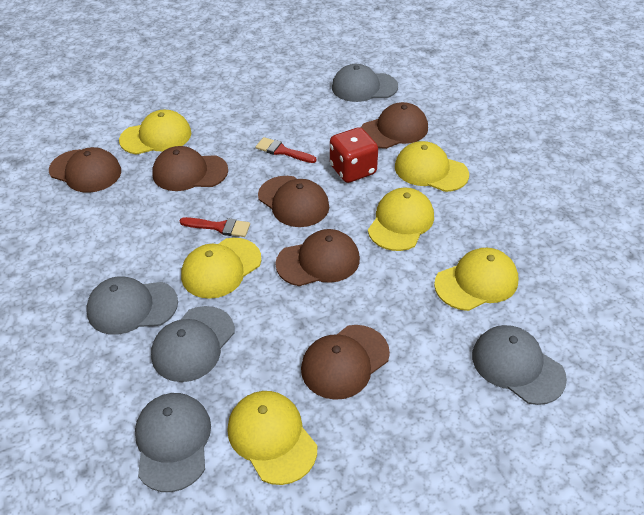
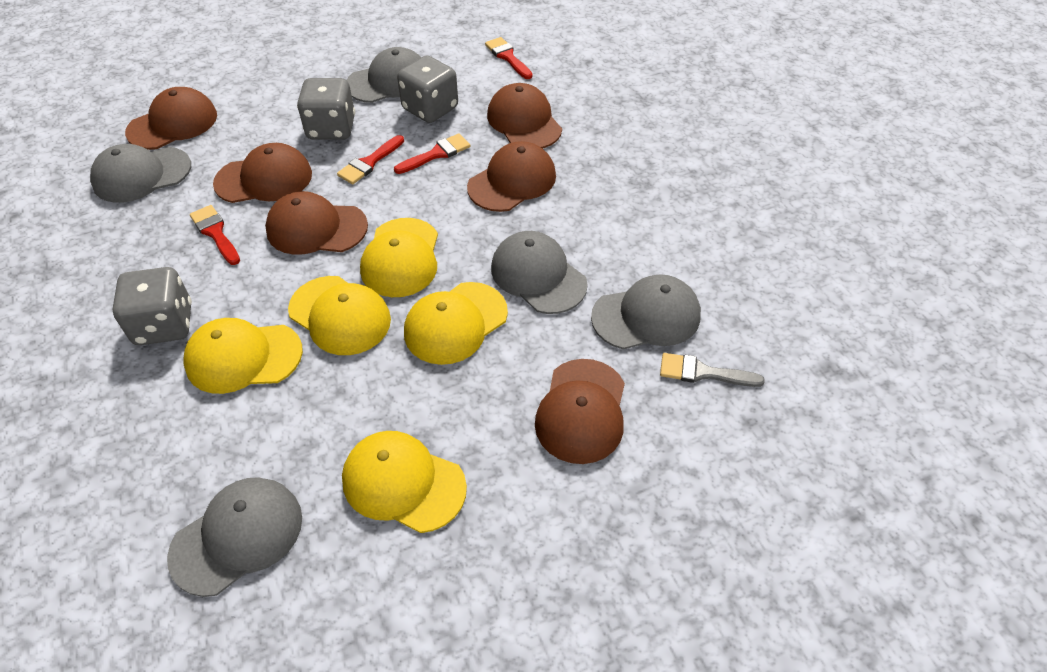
grey brush: none = 0 -> [660,353,765,387] = 1
grey dice: none = 0 -> [113,267,192,345] [297,78,355,139] [397,55,458,123] = 3
red brush: [180,217,250,237] [256,137,317,163] = 2 -> [190,205,240,265] [337,135,404,184] [394,133,470,174] [485,37,532,79] = 4
red dice: [330,127,378,183] = 1 -> none = 0
yellow cap: [119,110,191,155] [181,238,261,299] [227,391,317,485] [368,188,434,251] [395,141,469,192] [434,248,518,311] = 6 -> [183,318,303,394] [288,276,391,355] [342,431,467,533] [360,218,438,297] [404,282,508,365] = 5

